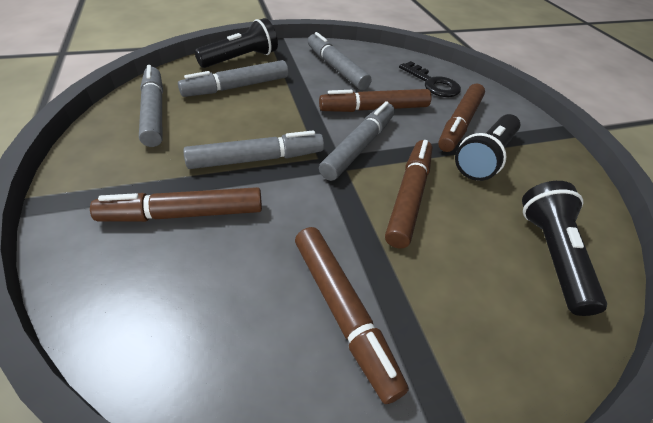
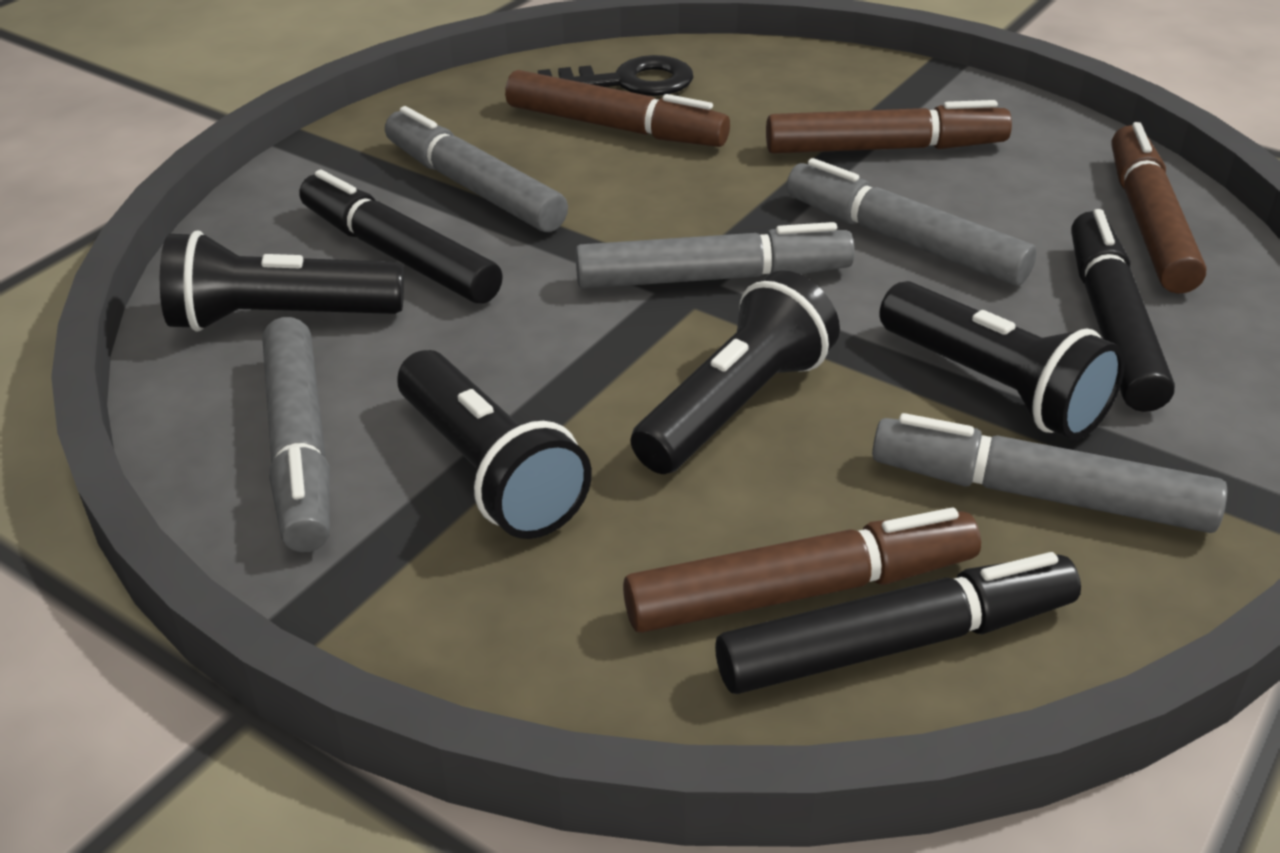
black flashlight: [194,18,278,68] [455,114,520,181] [522,181,607,316] = 3 -> [160,231,404,332] [397,350,592,539] [631,270,840,474] [879,281,1125,440] = 4
black marker: none = 0 -> [299,169,503,304] [715,552,1081,694] [1071,209,1175,412] = 3
brown marker: [90,187,262,222] [295,227,409,404] [319,89,431,112] [385,140,433,249] [438,84,485,152] = 5 -> [505,70,730,147] [623,508,981,633] [766,100,1012,154] [1112,122,1207,294] = 4

